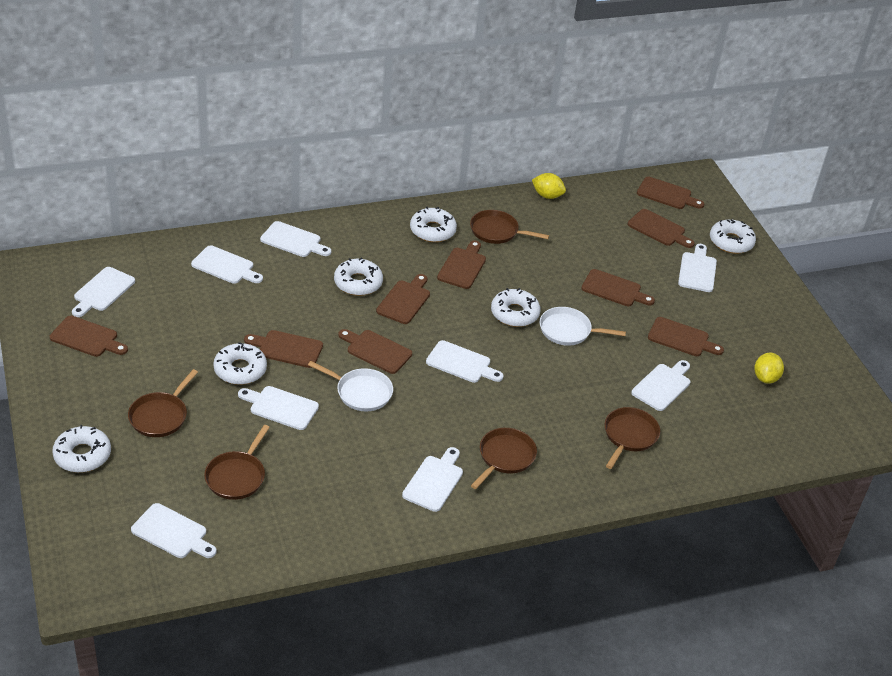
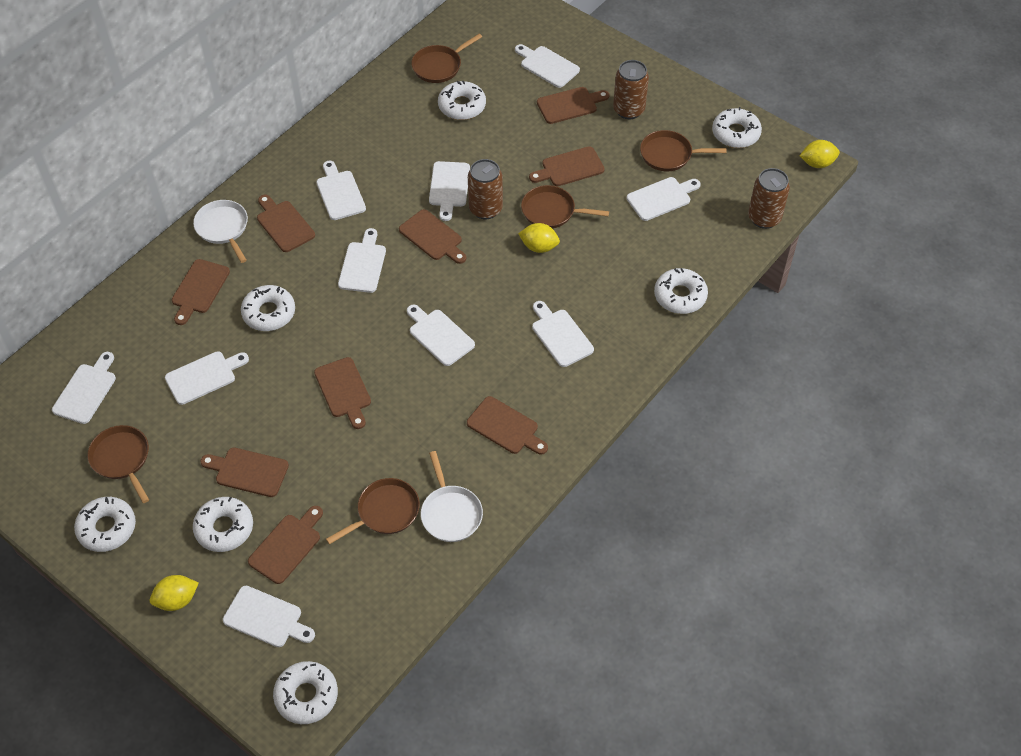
brown can: none = 0 -> [468,159,503,219] [613,60,649,119] [748,168,790,229] = 3
white cutting board: [72,267,135,317] [131,503,216,558] [191,245,263,284] [238,386,319,430] [260,221,331,257] [402,447,463,512] [426,340,504,383] [631,360,690,411] [678,244,717,292] = 9 -> [52,352,116,424] [165,351,249,405] [223,586,315,647] [316,161,366,220] [338,228,386,293] [407,305,475,366] [429,161,470,221] [515,44,580,88] [532,301,594,367] [627,177,700,221] = 10
white donut: [52,425,111,473] [214,342,267,385] [334,257,383,296] [410,207,457,242] [491,288,540,327] [710,219,756,254] = 6 -> [74,497,136,552] [193,497,253,552] [241,285,295,331] [273,661,338,724] [438,81,486,120] [654,268,708,314] [712,107,762,148] = 7
yellow lemon: [532,173,566,199] [754,353,784,384] = 2 -> [150,575,199,611] [518,223,560,253] [800,140,840,168] = 3

